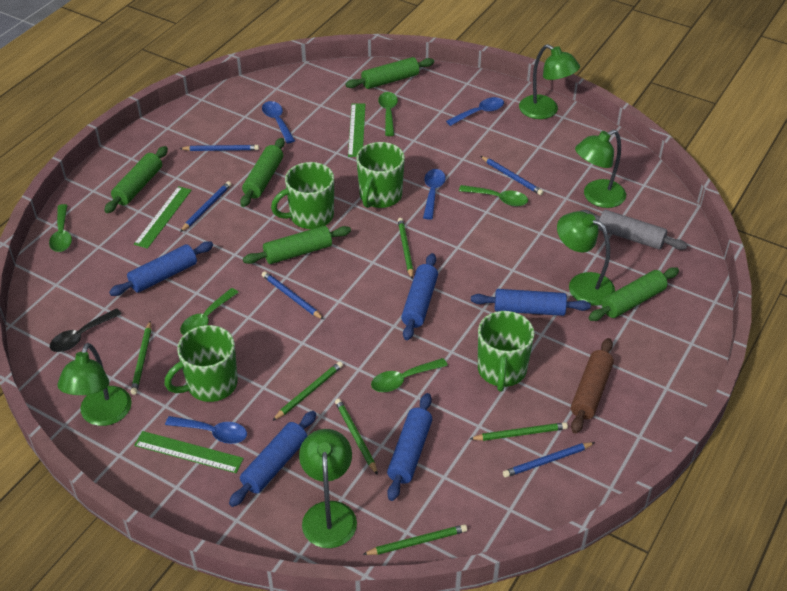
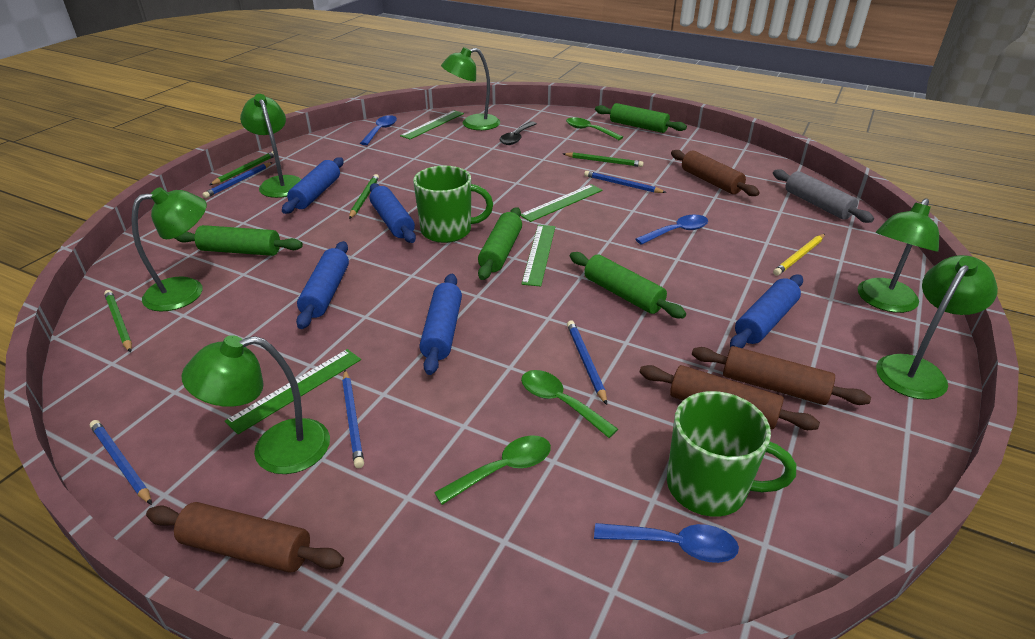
blue spoon: [165,416,247,444] [262,101,295,143] [423,169,446,220] [446,97,504,126] = 4 -> [360,115,397,145] [594,523,739,563] [635,215,708,245] = 3
brown rolling pin: [571,338,614,434] = 1 -> [146,502,344,573] [639,365,820,430] [671,150,760,196] [692,346,871,405] = 4
green lamp: [57,343,132,426] [299,429,357,548] [519,44,580,119] [557,211,615,306] [575,130,626,208] = 5 -> [131,187,207,311] [182,335,330,474] [240,94,302,198] [441,47,500,130] [858,198,939,313] [876,255,998,400] = 6
green mug: [164,325,238,402] [271,162,334,229] [356,142,405,208] [478,311,535,392] = 4 -> [413,166,493,243] [667,391,796,517] = 2
green pencil: [131,321,151,395] [272,362,343,421] [335,399,378,475] [362,524,467,555] [398,218,413,279] [470,422,568,441] = 6 -> [104,290,132,352] [209,151,274,185] [349,174,379,219] [563,152,643,167] = 4
green rolling pin: [104,146,168,213] [240,138,285,207] [243,226,351,264] [346,57,434,89] [589,267,679,321] = 5 -> [175,225,303,256] [478,207,522,280] [570,252,686,318] [595,103,687,133] = 4
green ruler: [134,186,192,249] [134,431,244,473] [348,103,365,157] = 3 -> [225,349,361,434] [400,110,464,139] [521,184,603,222] [522,225,555,287] = 4
green spoon: [49,204,72,252] [180,288,239,335] [371,358,448,392] [378,92,398,136] [459,185,528,206] = 5 -> [434,435,551,505] [521,370,618,438] [566,117,623,140] = 3
yellow pencil: none = 0 -> [773,234,825,276] = 1

